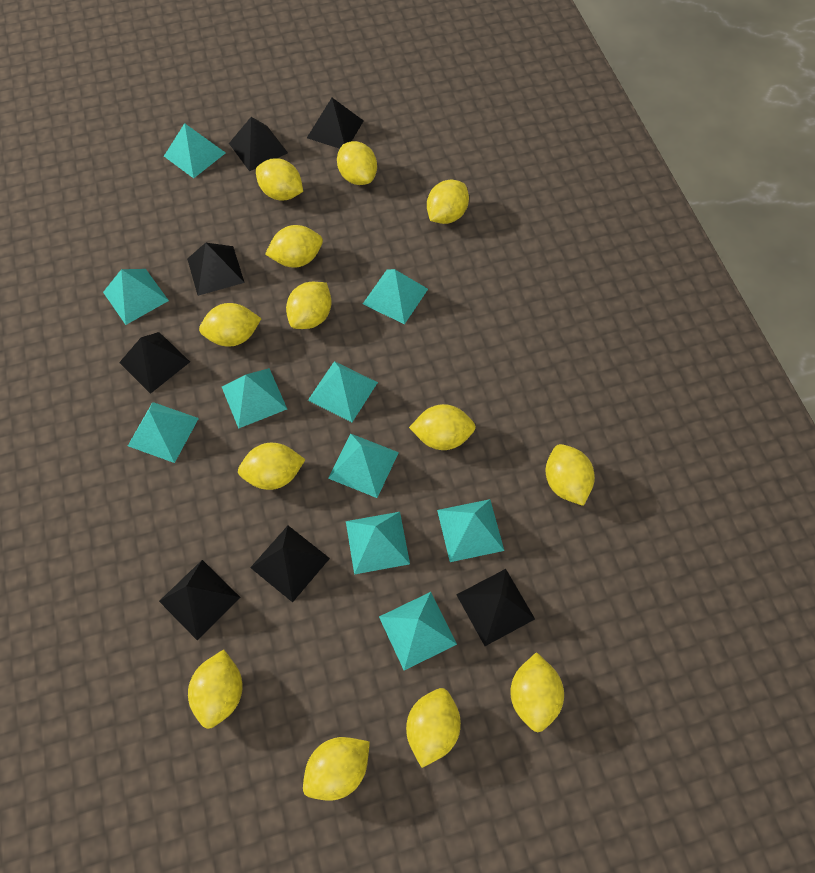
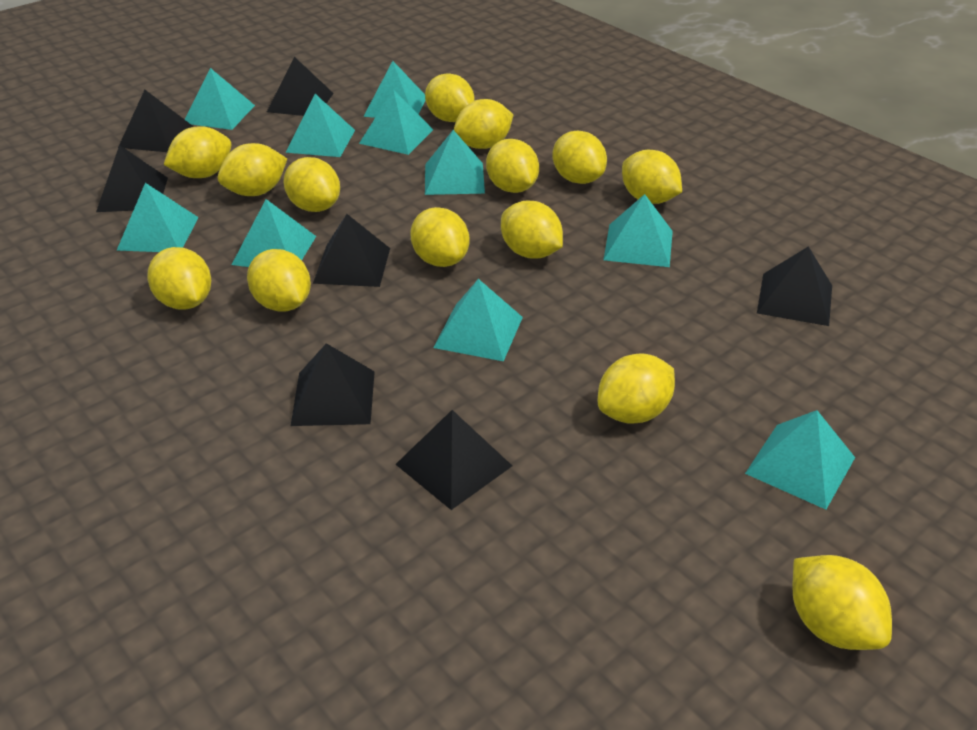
yellow lemon: [188,649,243,729] [199,303,261,347] [238,443,306,490] [256,158,303,201] [265,225,323,268] [286,282,332,329] [303,737,370,801] [337,141,377,185] [406,688,461,768] [409,404,476,450] [427,180,469,224] [510,652,564,732] [546,444,595,506] = 13 -> [147,247,211,310] [164,126,232,178] [218,143,287,196] [247,249,311,312] [283,157,340,212] [410,207,470,267] [425,73,475,122] [454,99,513,149] [486,139,539,193] [501,201,563,259] [552,131,607,184] [598,353,675,424] [622,150,682,204] [792,555,892,650] = 14

